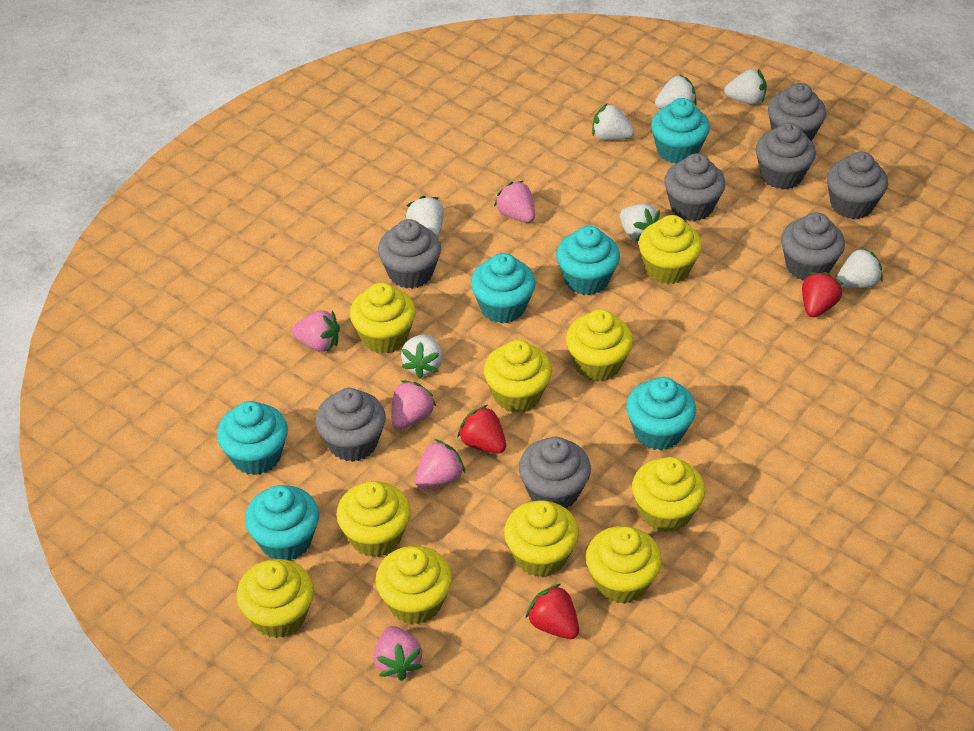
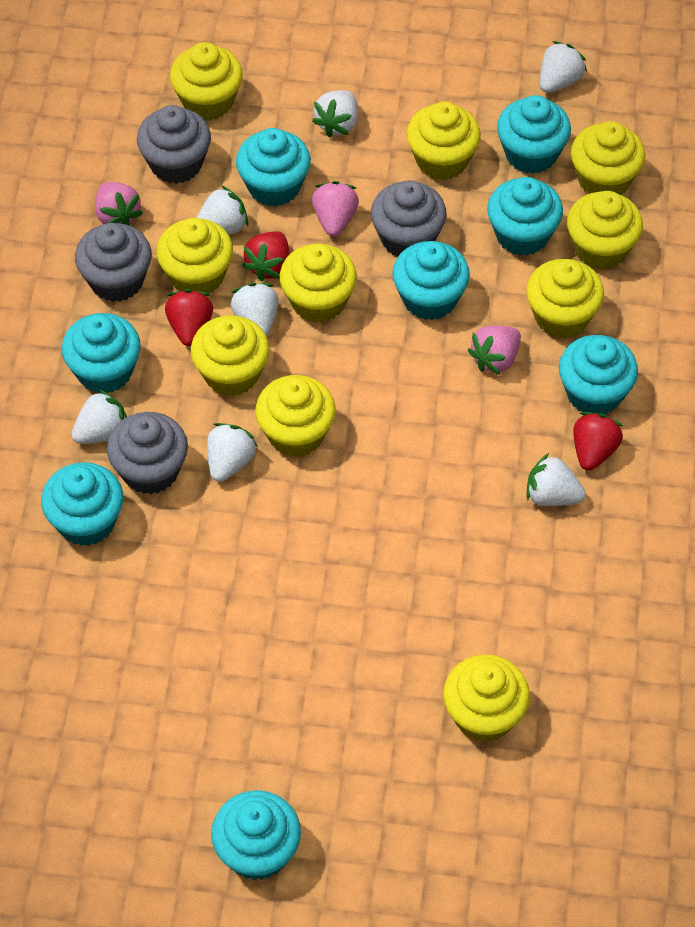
grey cupcake: [315,388,386,462] [378,219,441,289] [519,437,591,509] [664,153,725,221] [756,123,816,189] [768,83,826,141] [781,212,845,281] [827,151,888,219] = 8 -> [75,223,152,302] [107,412,188,494] [137,105,211,184] [371,180,447,257] = 4
pink strawberry: [292,311,340,352] [374,626,423,681] [391,380,436,430] [415,439,465,489] [494,181,535,223] = 5 -> [95,182,143,225] [312,181,359,236] [468,325,521,375] = 3
turquoise cupcake: [217,401,288,475] [245,485,319,561] [471,253,536,323] [556,226,620,295] [626,377,696,450] [651,98,710,163] = 6 -> [41,462,123,546] [62,313,141,393] [211,790,301,880] [236,128,311,207] [392,241,470,320] [487,177,563,256] [497,95,571,174] [559,335,638,415] = 8

